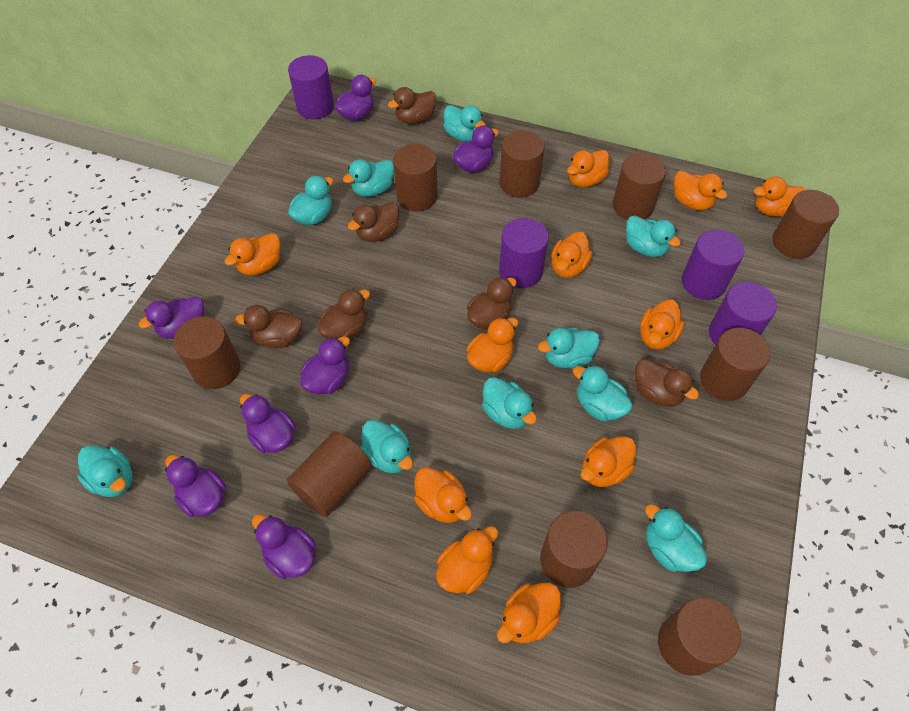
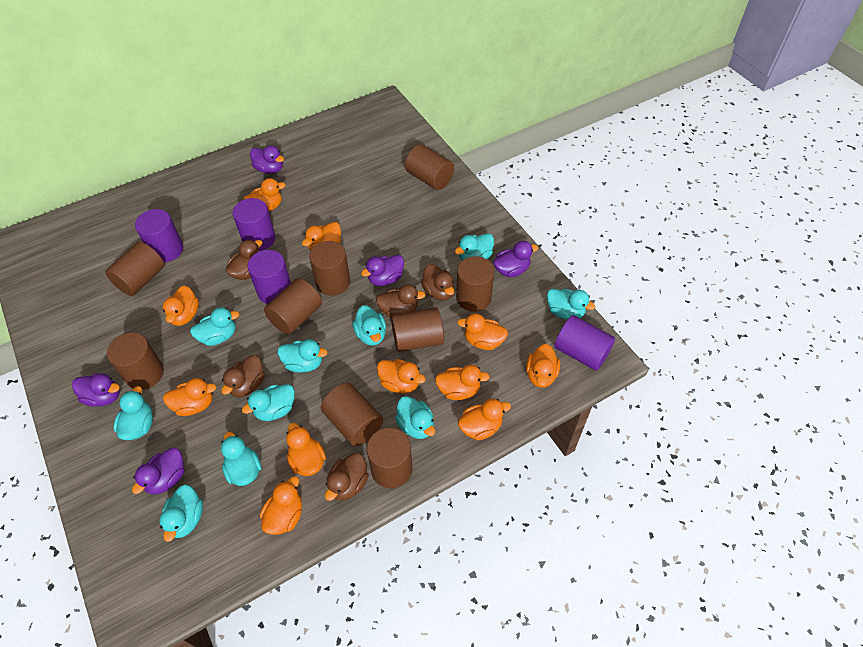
brown duck: [235,305,302,349] [317,289,370,340] [348,202,399,242] [388,87,436,124] [467,277,517,330] [635,359,699,407] = 6 -> [221,355,265,397] [225,240,263,280] [325,453,369,501] [376,284,425,318] [421,264,454,301] = 5
purple duck: [138,296,204,339] [165,455,226,517] [240,394,296,453] [252,514,316,579] [300,336,350,394] [335,75,376,121] [453,125,499,172] = 7 -> [72,373,120,407] [132,448,184,494] [250,145,284,174] [361,255,404,286] [493,241,538,277] = 5

